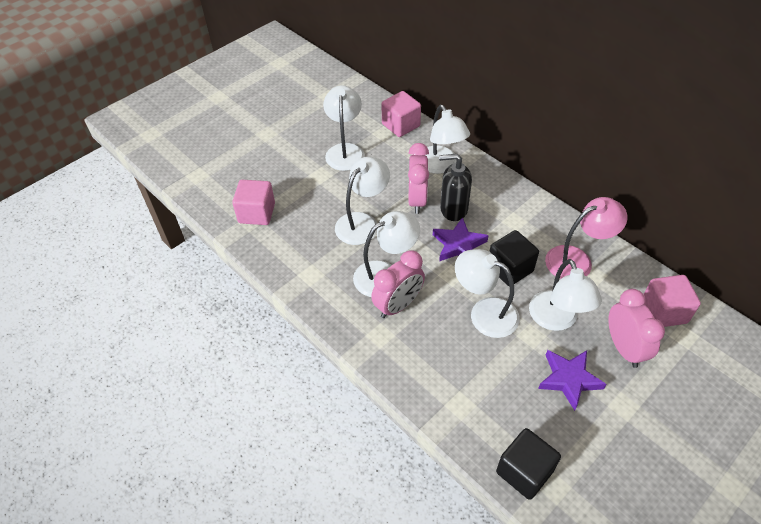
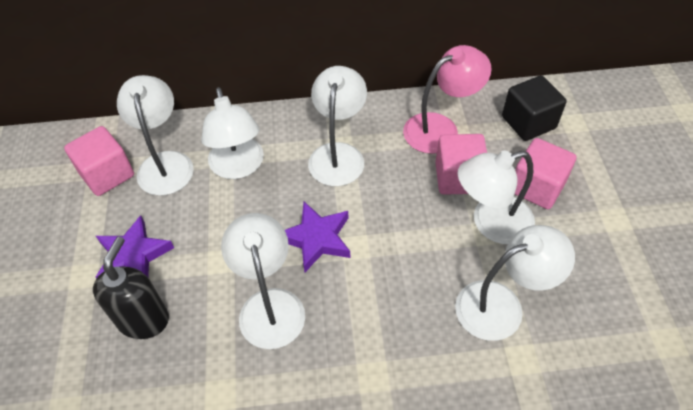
black cube: [489,230,539,286] [496,428,561,500] = 2 -> [502,76,566,141] = 1
pink clock: [371,250,425,318] [408,143,429,214] [608,289,665,368] = 3 -> none = 0

